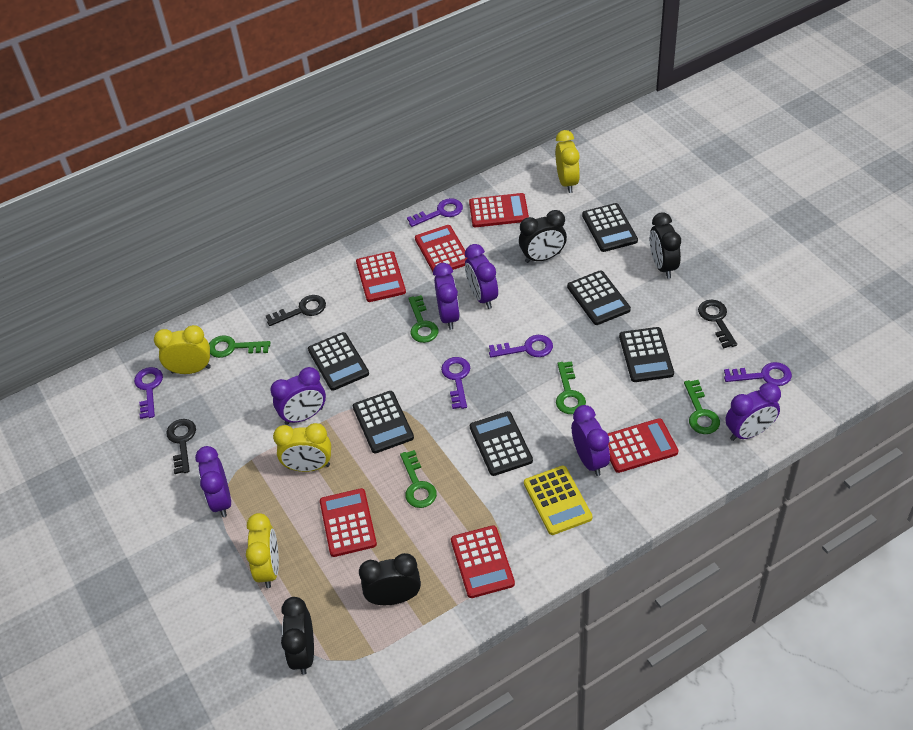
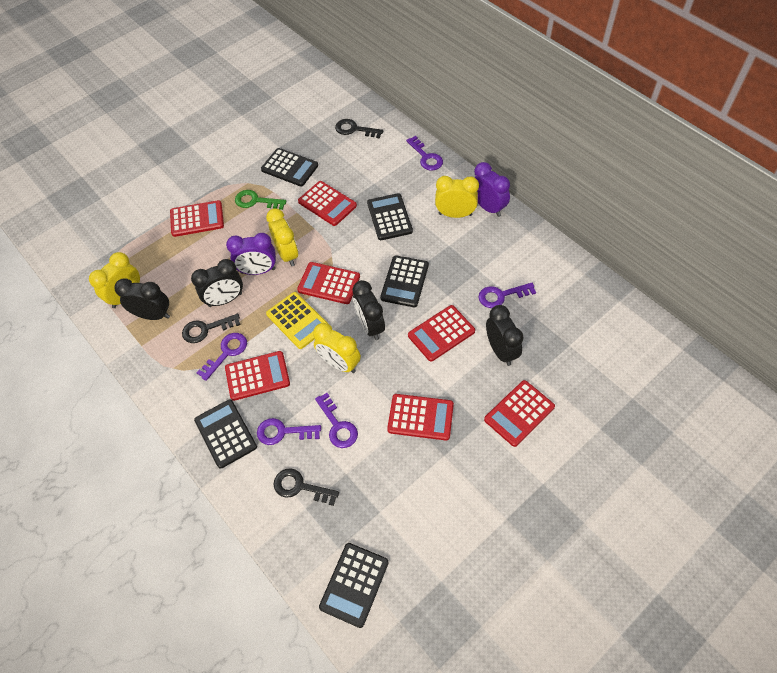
black calculator: [308,332,369,391] [353,391,414,453] [470,411,533,476] [567,271,631,325] [582,203,638,252] [619,327,674,382] = 6 -> [194,399,257,468] [261,148,318,186] [319,543,389,628] [367,193,413,240] [380,255,429,307] = 5
green key: [209,335,271,358] [400,450,437,508] [409,295,439,343] [556,361,586,414] [684,380,720,434] = 5 -> [235,190,286,210] = 1
purple clock: [195,446,231,517] [270,367,326,425] [433,263,460,330] [465,244,498,309] [572,405,610,476] [725,383,781,441] = 6 -> [226,233,276,275] [474,162,510,217] = 2
red calculator: [320,488,377,557] [356,251,406,302] [415,225,467,272] [451,525,515,598] [469,193,529,227] [607,418,678,473] = 6 -> [170,200,224,237] [225,351,290,401] [297,262,360,304] [298,181,357,226] [387,394,454,440] [408,305,475,362] [484,380,555,447] = 7

